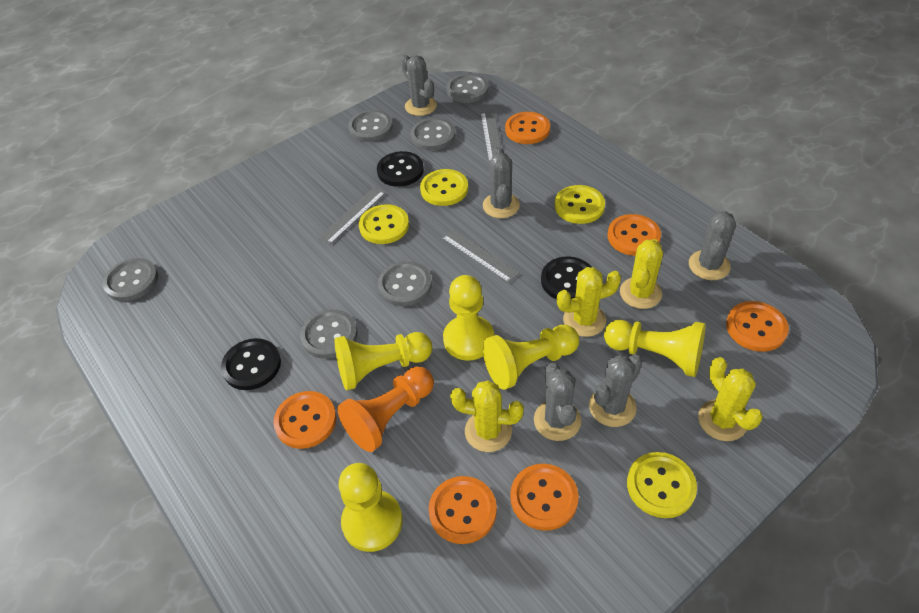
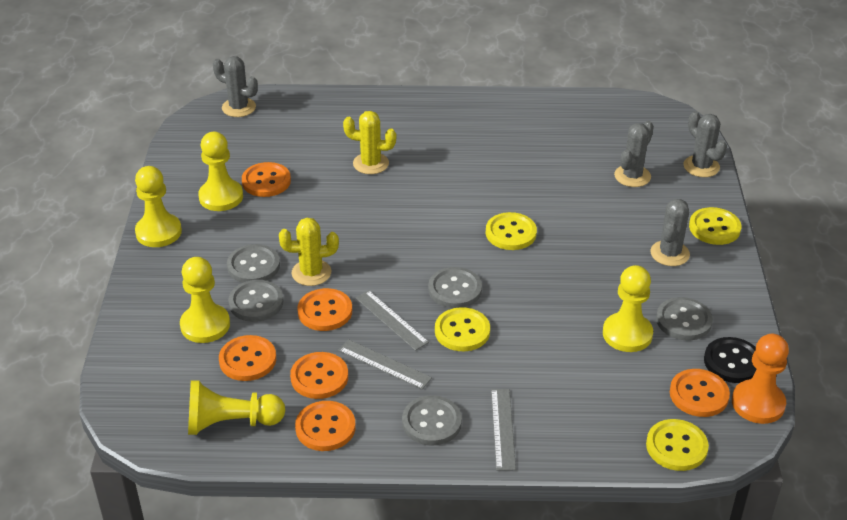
black button: [221,338,281,390] [377,151,424,187] [541,256,591,299] = 3 -> [704,337,757,383] = 1
grey button: [103,258,158,301] [300,309,358,359] [348,110,393,142] [378,261,432,306] [410,118,455,150] [446,74,489,103] = 6 -> [227,244,280,283] [228,280,283,322] [402,395,462,446] [428,267,482,308] [656,297,713,340] = 5
grey cactus: [401,55,437,116] [483,147,520,218] [534,363,581,441] [589,354,643,427] [689,211,736,280] = 5 -> [213,56,258,117] [614,121,654,187] [650,199,690,266] [683,111,727,177] = 4
yellow cactus: [450,380,524,452] [557,267,621,337] [620,239,663,309] [698,357,763,441] = 4 -> [279,218,339,286] [343,111,396,174] = 2

